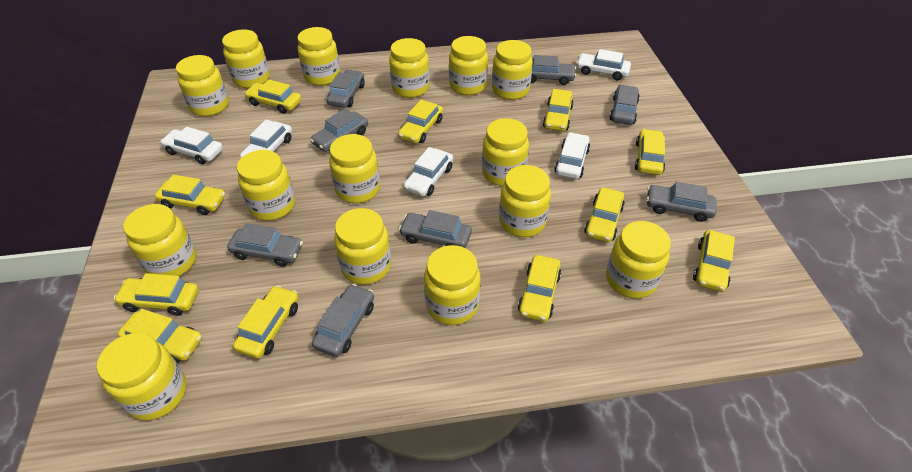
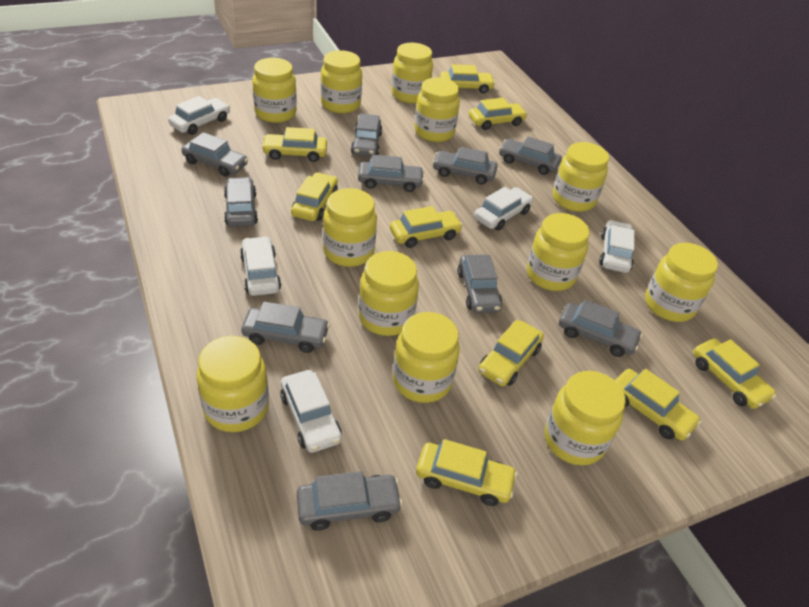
grey car: [227,223,303,267] [310,108,368,152] [312,284,374,357] [327,70,365,108] [399,210,472,248] [531,55,576,85] [609,85,640,125] [646,182,717,222] = 8 -> [181,132,248,177] [224,177,258,227] [241,302,330,353] [297,471,403,531] [351,113,383,157] [358,155,424,192] [432,147,497,185] [457,255,502,313] [499,136,562,175] [559,299,643,357] = 10
yellow car: [114,273,199,316] [118,309,202,363] [155,175,225,215] [233,285,299,359] [244,79,302,114] [398,100,443,143] [518,255,561,322] [543,89,574,131] [584,187,625,242] [635,129,665,175] [693,230,735,292] = 11 -> [261,127,327,162] [291,172,338,221] [390,206,463,248] [416,439,517,506] [440,64,495,93] [469,98,527,130] [478,320,544,386] [615,369,701,441] [693,338,776,409] = 9
yellow jar: [97,333,187,420] [123,204,196,276] [176,55,229,117] [222,29,270,88] [237,150,295,221] [297,27,341,86] [329,134,380,203] [334,208,391,285] [389,38,430,98] [424,245,480,325] [449,36,488,96] [482,118,529,186] [492,40,533,100] [499,165,551,237] [606,221,671,299] = 15 -> [197,336,269,432] [252,58,297,123] [321,50,362,114] [323,188,377,267] [359,251,419,336] [391,43,433,104] [393,312,460,403] [414,77,460,142] [527,213,590,291] [544,371,626,465] [553,142,609,212] [645,243,718,322] = 12

